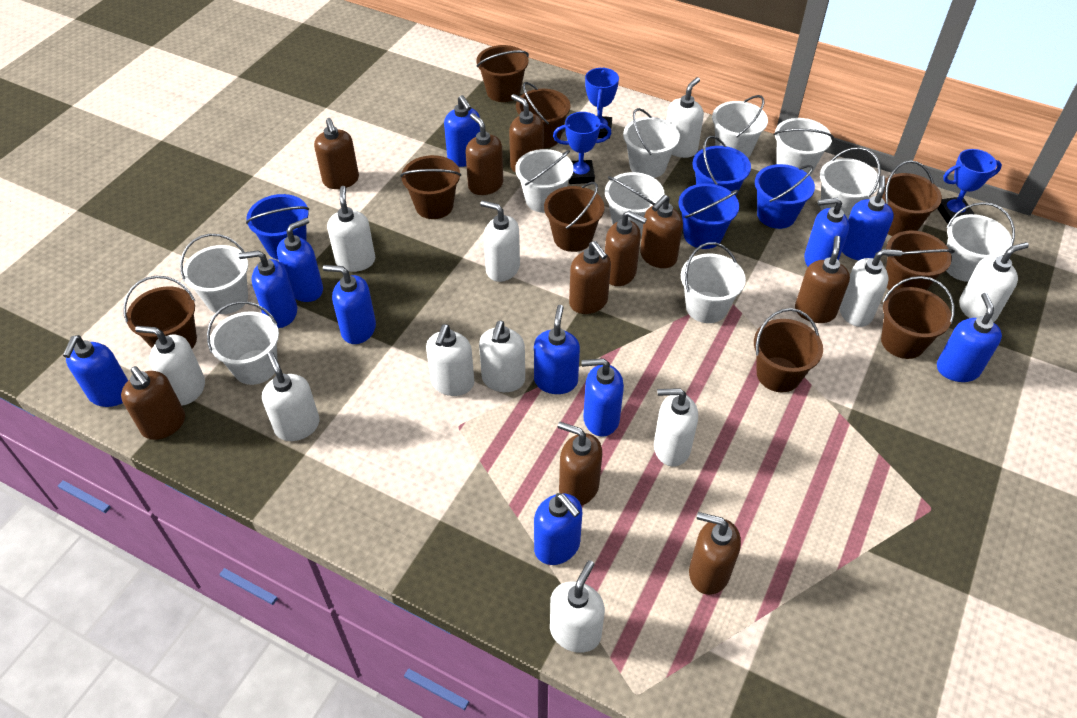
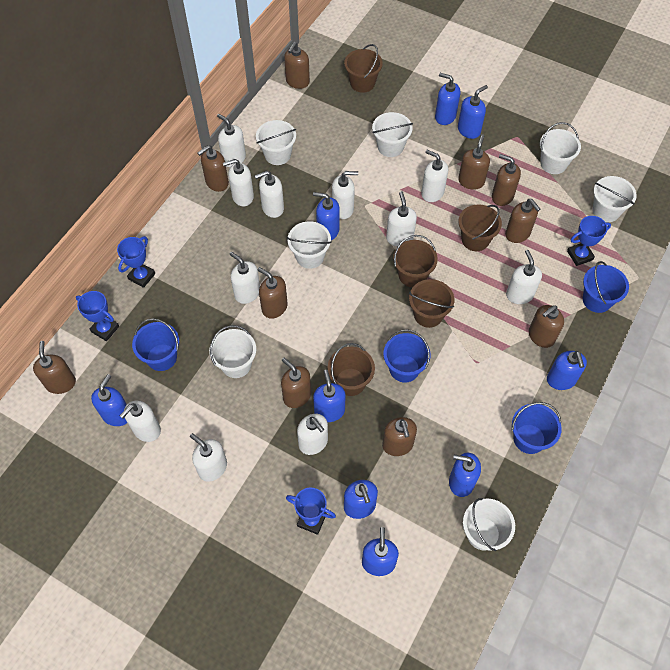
blue soap dispenser: [63,335,128,407] [238,250,297,328] [277,218,323,302] [323,265,376,344] [444,95,480,167] [534,305,580,394] [534,493,582,565] [581,358,624,437] [804,198,849,266] [842,176,894,260] [937,293,1002,382] = 11 -> [91,374,127,426] [313,192,340,240] [313,370,346,422] [344,480,378,519] [362,527,399,576] [435,73,460,125] [449,453,481,497] [458,85,488,139] [547,351,587,390] = 9
blue trophy: [553,112,612,184] [585,67,619,139] [937,149,1002,224] = 3 -> [76,291,119,341] [117,236,155,288] [286,488,336,535] [567,216,611,266] = 4
brown bucket: [124,275,197,348] [400,155,461,219] [477,45,529,102] [516,82,570,148] [544,182,604,252] [754,308,823,392] [881,276,955,359] [882,161,942,236] [886,231,955,291] = 9 -> [328,343,375,396] [344,44,383,93] [393,235,438,287] [409,279,454,328] [458,204,502,251] = 5
white bucket: [180,234,248,314] [207,301,279,385] [515,149,574,213] [605,172,664,236] [623,108,680,178] [681,242,746,323] [712,95,768,158] [774,118,834,176] [820,147,881,219] [946,202,1015,282] = 10 -> [209,325,256,378] [256,120,296,165] [287,221,332,269] [372,112,413,157] [463,498,515,551] [540,122,581,174] [593,176,637,222] = 7

